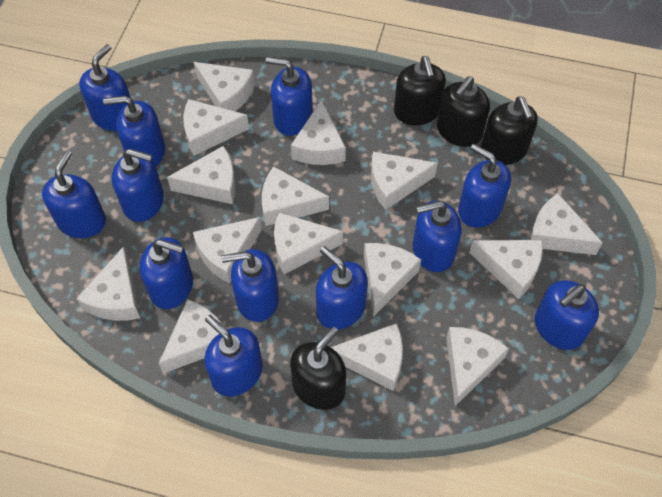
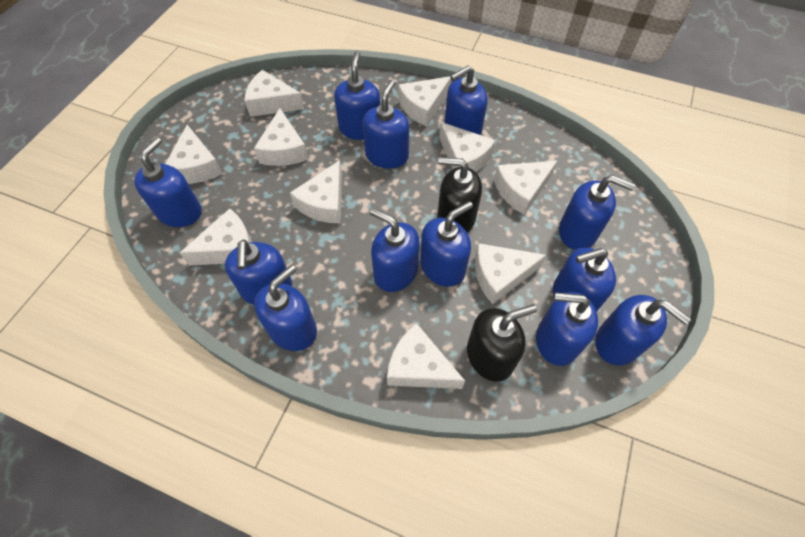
black soap dispenser: [290,327,346,410] [394,56,446,125] [437,76,490,147] [481,96,538,165] = 4 -> [437,157,482,233] [467,304,537,382] = 2
white cheese: [76,246,140,321] [159,299,223,374] [167,146,236,204] [183,99,249,156] [193,62,255,111] [193,217,262,283] [262,166,329,226] [274,212,343,274] [291,100,346,165] [331,323,403,391] [364,243,421,317] [371,152,438,210] [446,327,509,406] [469,240,543,299] [529,194,603,255] = 15 -> [165,125,222,184] [180,209,252,265] [245,70,305,117] [254,108,308,166] [290,160,342,223] [387,323,465,389] [398,76,451,127] [439,122,495,172] [475,243,546,304] [494,161,557,215] = 10

